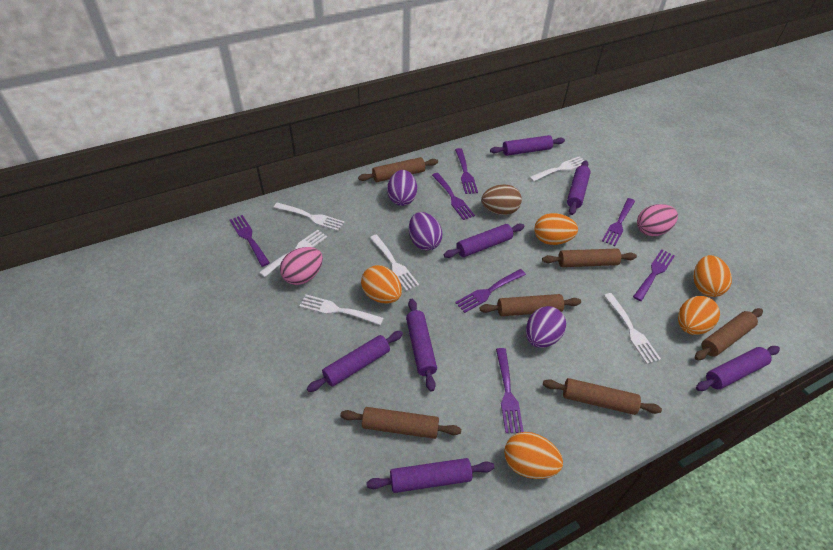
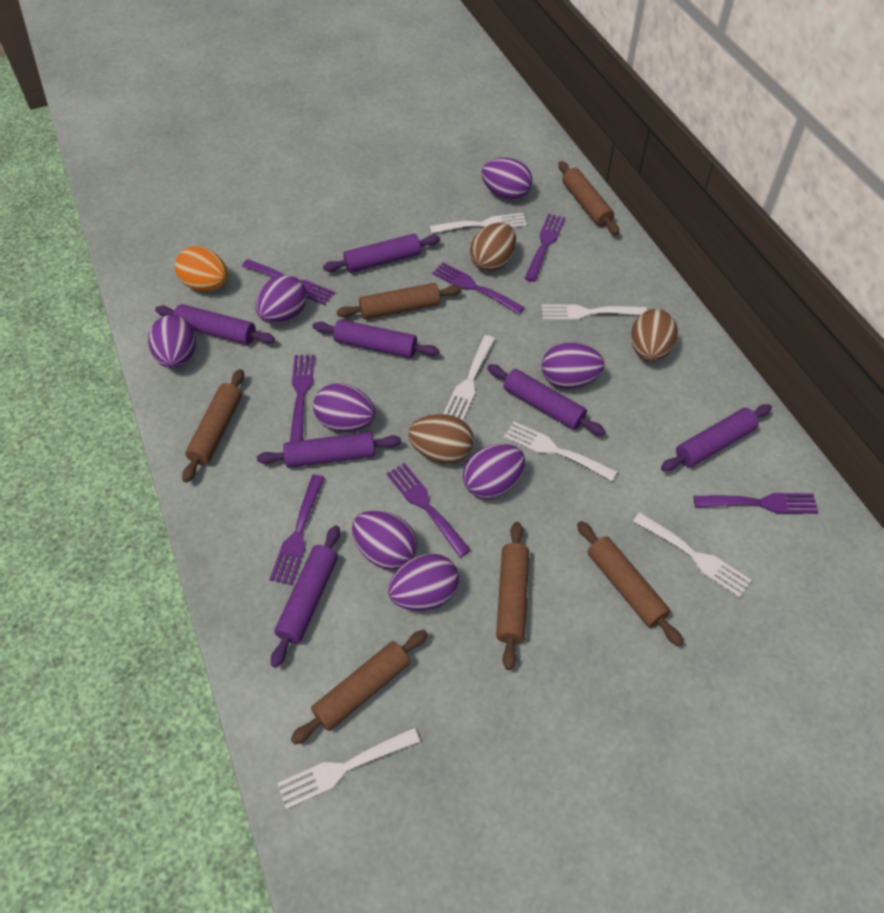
brown egg: [481,185,522,215] = 1 -> [408,414,474,464] [470,222,516,272] [631,309,678,362] = 3
orange egg: [361,265,402,303] [504,432,563,479] [534,213,578,245] [678,296,720,335] [693,255,732,297] = 5 -> [175,246,228,291] = 1
pink egg: [280,247,323,285] [637,204,678,236] = 2 -> none = 0
purple egg: [387,170,417,206] [409,212,443,251] [526,306,566,348] = 3 -> [148,315,196,368] [255,275,307,324] [313,383,375,432] [352,511,417,570] [388,553,459,611] [463,444,525,499] [482,158,532,201] [541,342,605,389] = 8

